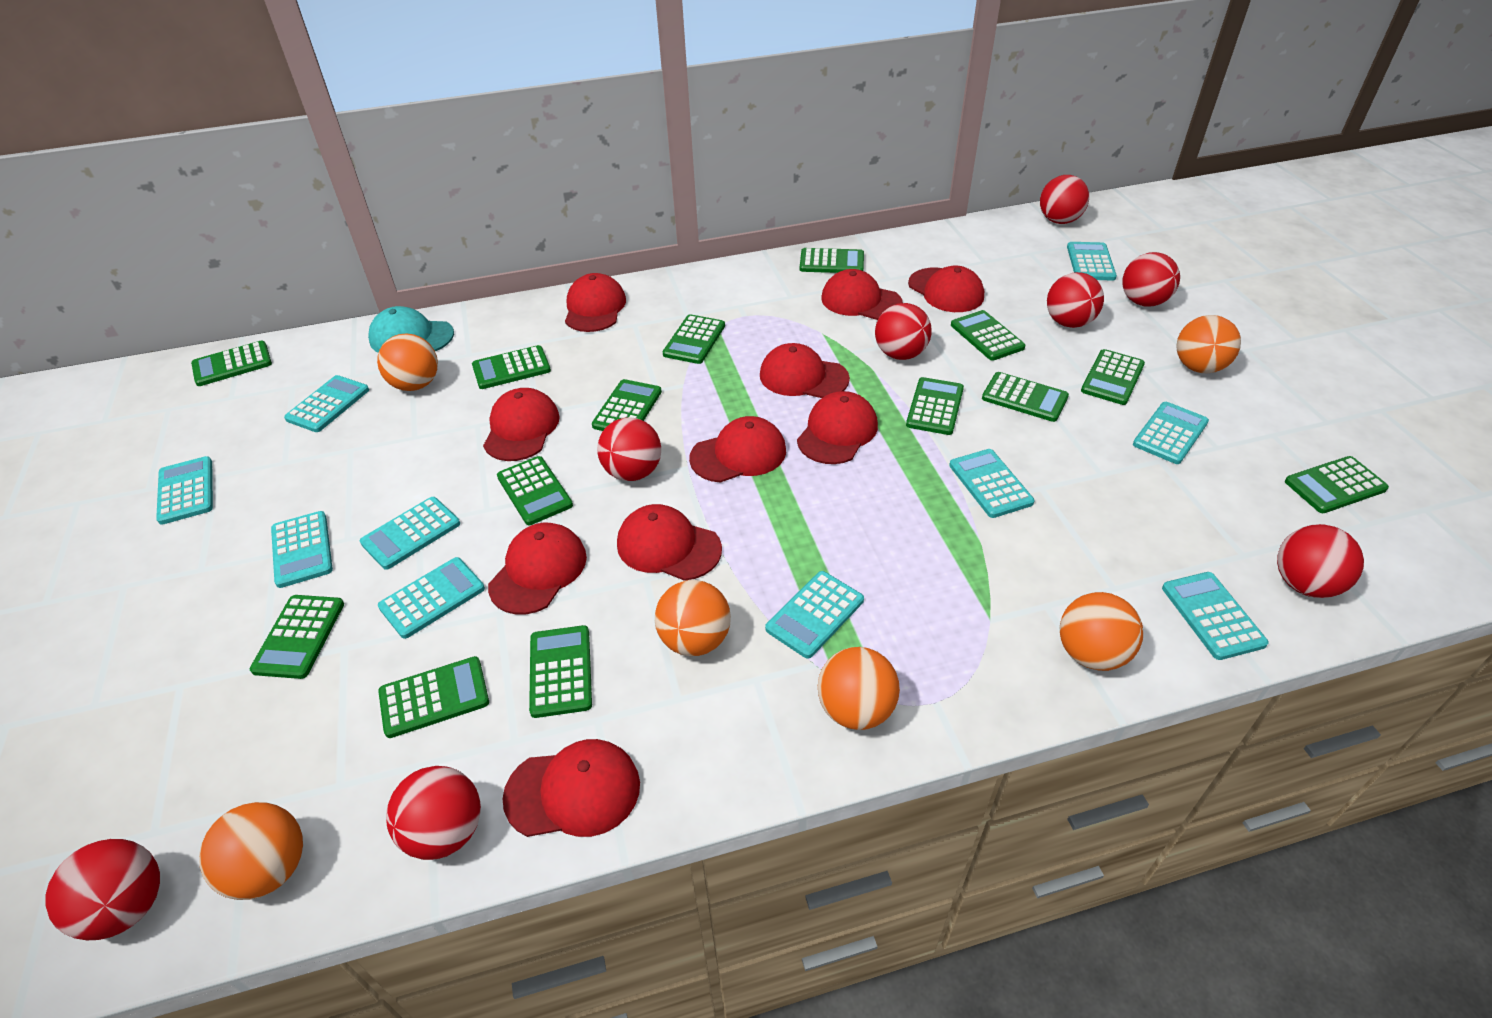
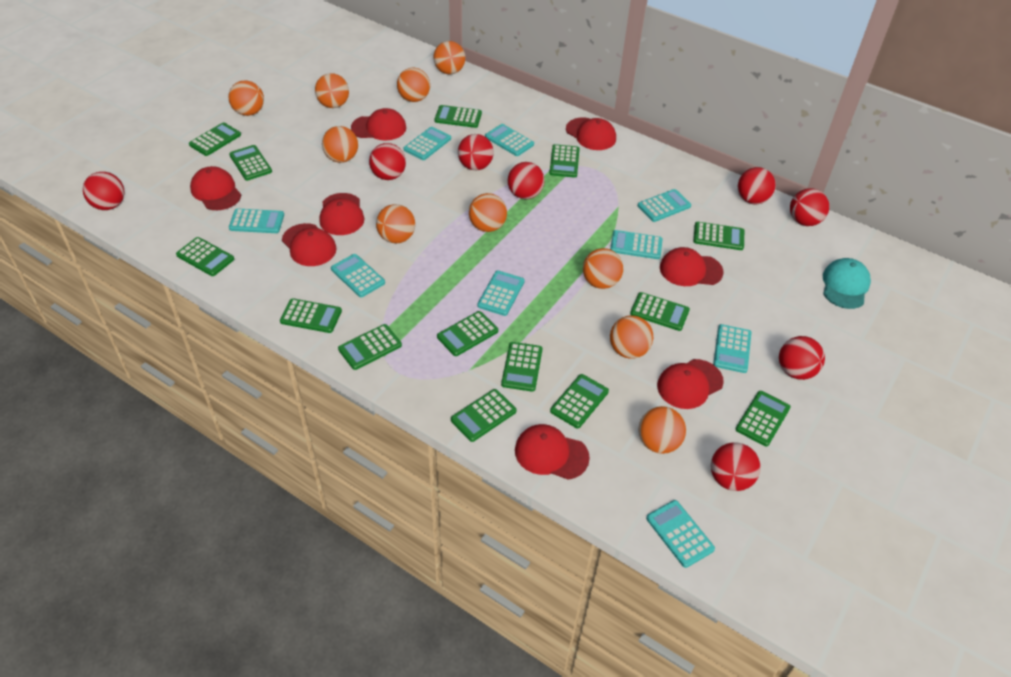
orange ball: [199,802,303,900] [377,333,438,391] [655,580,731,656] [818,647,900,730] [1060,592,1143,671] [1176,315,1241,373] = 6 -> [228,80,264,116] [315,73,349,108] [322,126,358,163] [376,204,415,244] [397,68,430,102] [433,41,465,74] [469,193,507,232] [583,248,623,289] [610,315,653,359] [639,406,686,454] = 10
red cap: [483,388,560,461] [488,523,587,614] [503,739,640,837] [565,273,626,332] [617,504,722,581] [689,416,786,483] [760,343,850,398] [797,391,878,464] [821,269,903,320] [908,266,984,312] = 10 -> [190,166,241,210] [282,223,337,266] [319,193,364,235] [351,108,406,141] [515,424,590,480] [566,117,616,150] [657,359,724,409] [660,247,724,286] = 8
turquoise calculator: [156,456,213,525] [271,511,333,588] [284,375,369,432] [360,497,460,570] [378,557,485,639] [765,571,864,659] [949,449,1035,518] [1067,242,1117,281] [1133,402,1209,464] [1162,572,1269,660] = 10 -> [229,208,284,233] [331,254,385,297] [404,127,451,160] [477,271,525,316] [485,124,534,156] [610,230,663,259] [638,189,691,222] [646,500,715,568] [713,324,751,373] = 9

